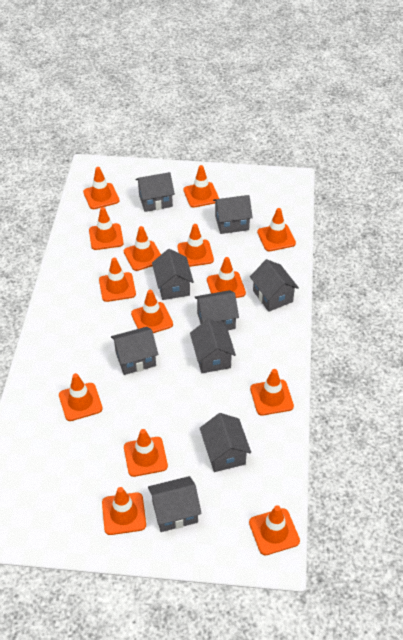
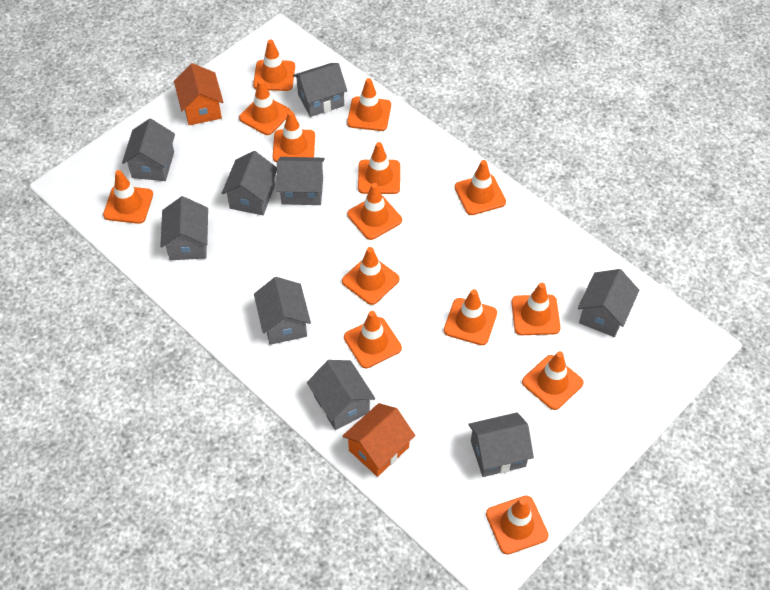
orange house: none = 0 -> [174,63,223,125] [343,403,416,477] = 2

